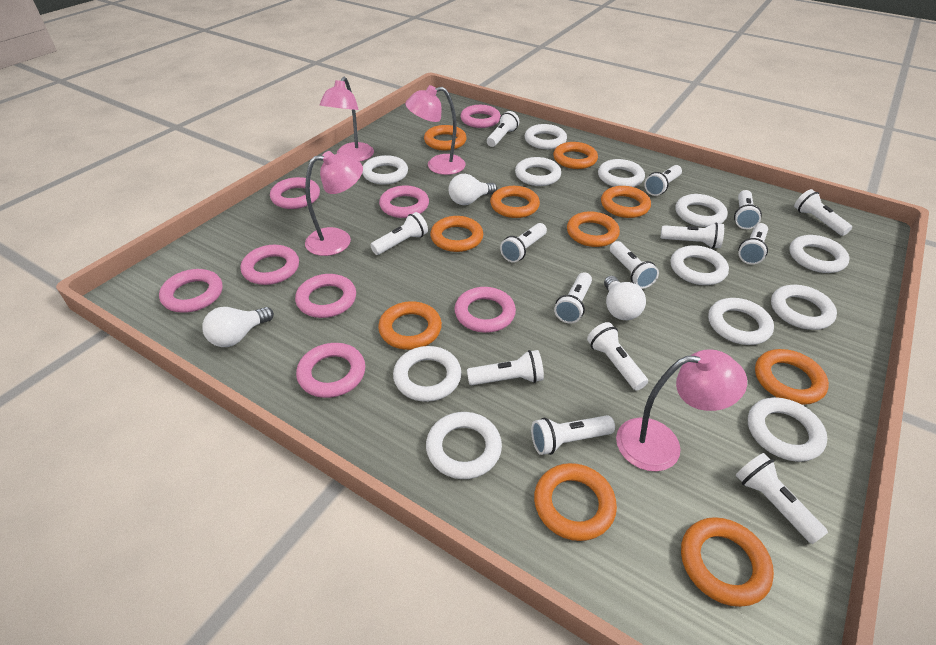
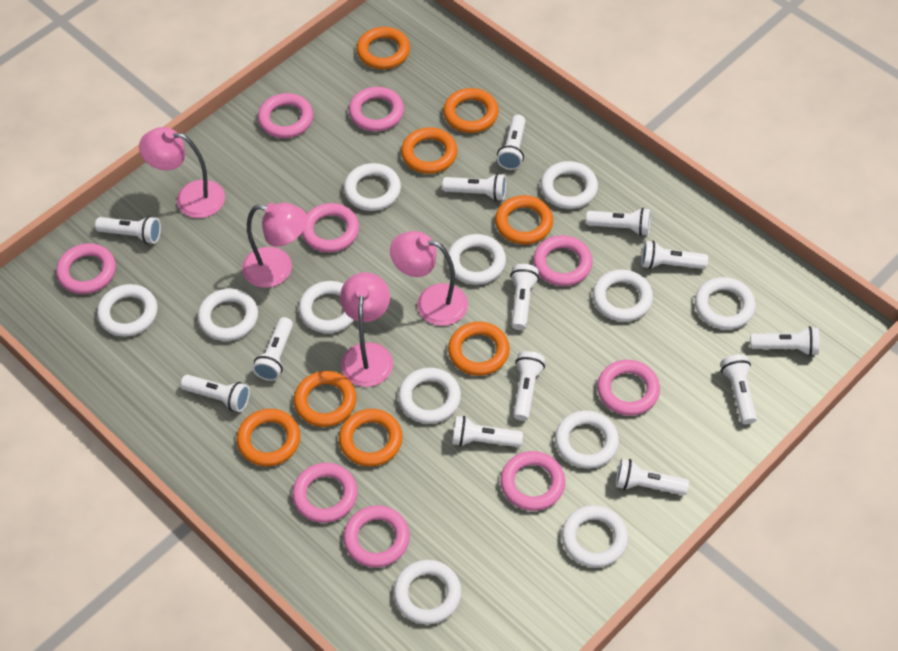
orange ring: [378,301,442,350] [424,125,467,151] [430,216,483,252] [490,186,540,218] [534,463,617,541] [553,142,598,169] [567,211,620,247] [601,186,651,218] [681,517,774,607] [755,349,829,405] = 10 -> [237,409,300,466] [294,371,357,427] [339,409,403,467] [357,27,410,69] [401,127,457,174] [443,88,499,133] [448,321,510,376] [495,195,553,244] = 8
pink ring: [159,269,222,313] [241,245,299,285] [270,177,320,209] [295,274,356,318] [296,343,365,398] [379,185,429,218] [454,287,516,333] [460,105,501,128] = 8 -> [56,243,116,294] [258,93,313,138] [292,463,357,523] [302,203,359,253] [343,505,410,568] [349,87,404,132] [500,451,565,511] [533,235,593,286] [597,360,660,416] = 9
white flashlight: [370,212,428,255] [467,350,544,385] [487,111,519,147] [500,223,547,263] [531,415,615,455] [554,272,592,324] [587,322,648,391] [610,241,659,289] [644,165,682,196] [661,223,724,249] [734,190,762,229] [736,453,828,544] [739,223,768,265] [794,189,852,236] = 14 -> [95,216,161,244] [181,375,250,412] [253,317,293,381] [442,173,506,201] [452,416,523,447] [497,115,525,170] [510,264,539,330] [513,351,545,421] [586,208,651,236] [616,459,689,495] [641,240,708,269] [720,354,757,424] [750,326,819,356] = 13
white light bulb: [202,307,274,347] [449,174,497,205] [604,276,646,320] = 3 -> none = 0

